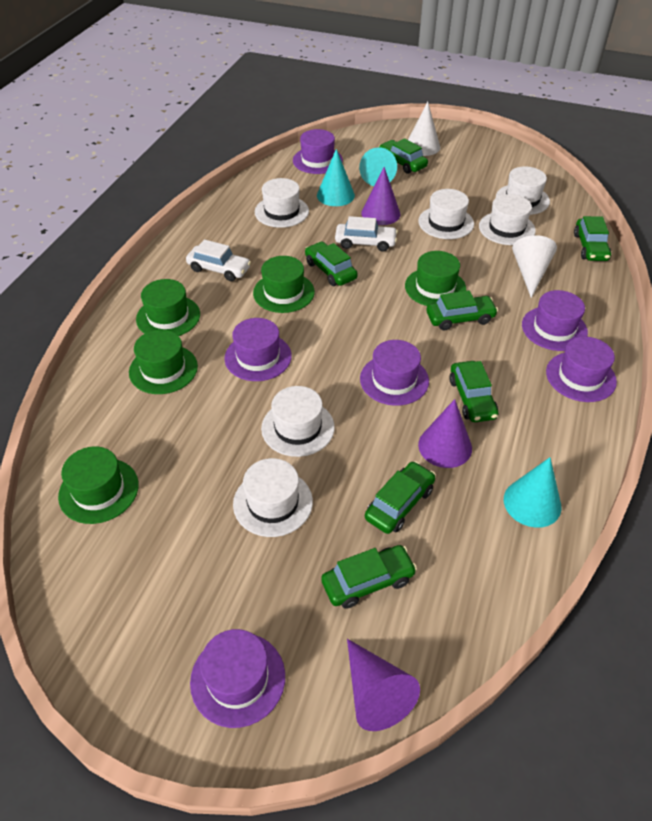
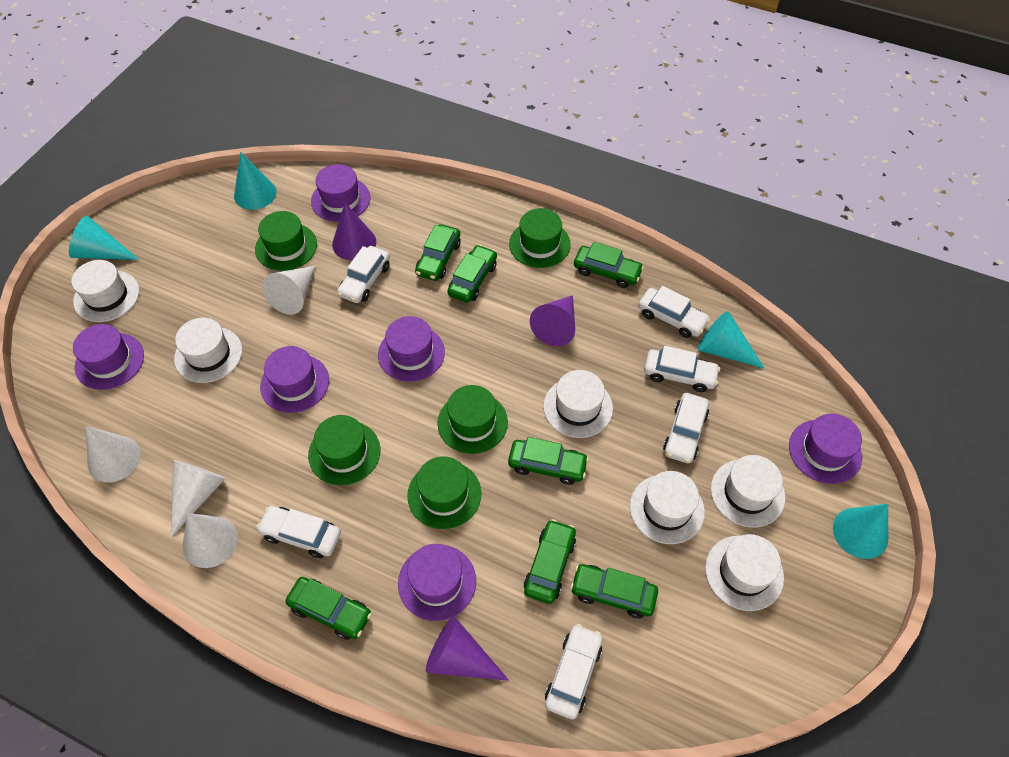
turquoise cone: [317,149,355,206] [359,147,397,186] [504,457,561,528] = 3 -> [69,216,139,260] [234,152,277,210] [698,311,765,369] [833,504,888,559] = 4
white car: [186,239,251,281] [335,216,398,252] = 2 -> [256,506,341,558] [337,246,390,303] [545,624,602,719] [638,286,711,338] [644,346,720,392] [663,393,709,463] = 6
white cone: [408,102,440,156] [512,235,557,298] = 2 -> [86,426,141,483] [171,460,226,537] [182,513,238,568] [262,266,315,315] = 4

